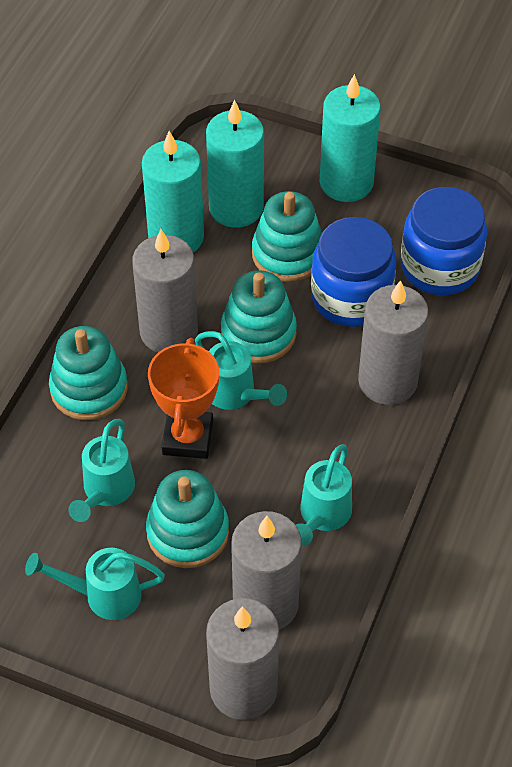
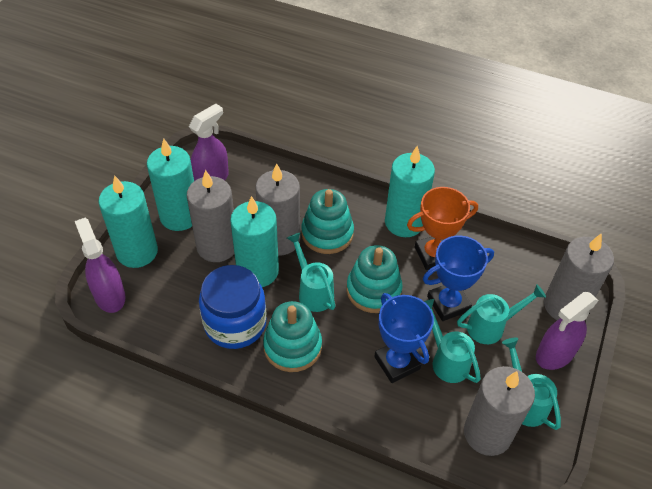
blue jar: [311,217,397,327] [401,187,487,295] = 2 -> [199,265,266,349] = 1
blue trophy: none = 0 -> [374,293,434,383] [423,235,494,321] = 2
purple spray bottle: none = 0 -> [75,218,126,313] [189,104,229,181] [536,292,599,370] = 3
turquoise candle: [142,131,204,253] [206,100,264,228] [320,74,381,202] = 3 -> [99,175,158,268] [147,138,194,231] [230,196,279,287] [385,146,435,237] = 4
turquoise stacking toy: [49,326,128,420] [146,470,229,568] [221,270,297,363] [252,191,322,282] = 4 -> [263,301,322,372] [301,189,354,254] [347,245,403,313] = 3

